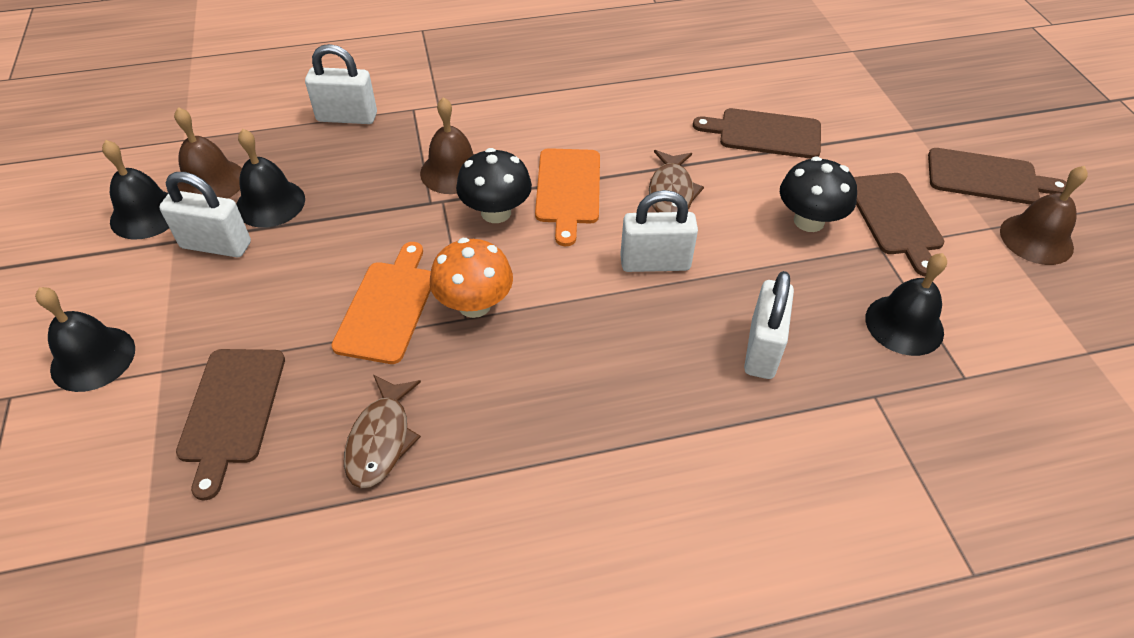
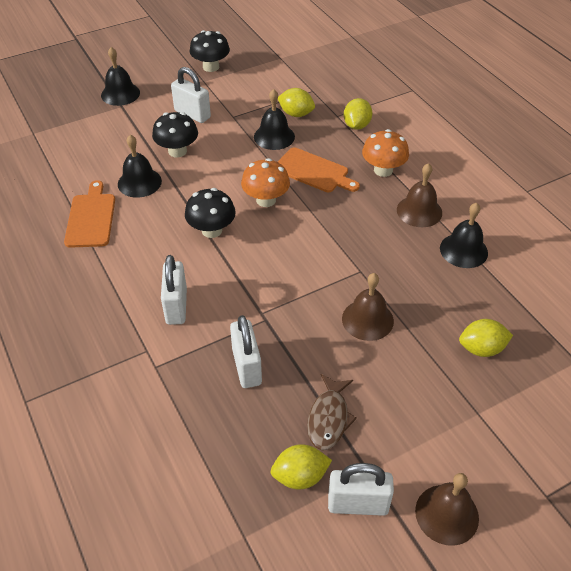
black mushroom: [456,148,532,223] [780,156,857,232] = 2 -> [152,112,198,157] [185,188,236,238] [190,30,230,72] = 3
brown cutting board: [176,349,285,501] [693,108,821,159] [854,173,944,277] [928,148,1067,204] = 4 -> none = 0
brown fish: [344,375,421,489] [649,150,704,212] = 2 -> [307,374,357,450] = 1
orange mushroom: [430,238,513,318] = 1 -> [241,158,290,207] [362,129,409,177] = 2
yellow lemon: none = 0 -> [271,444,332,489] [278,88,315,117] [344,98,373,130] [459,319,513,357] = 4

